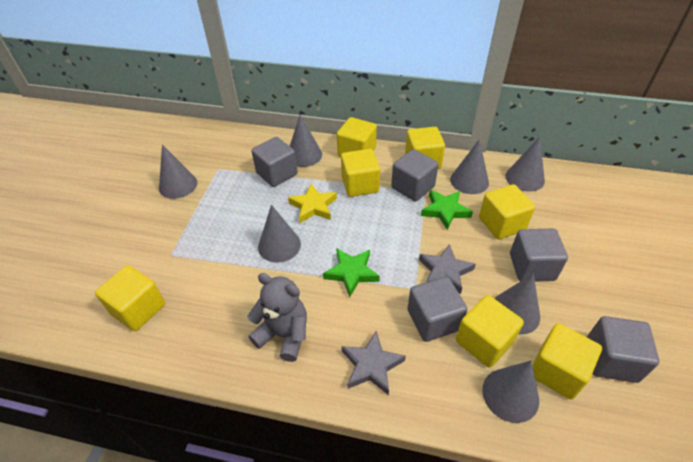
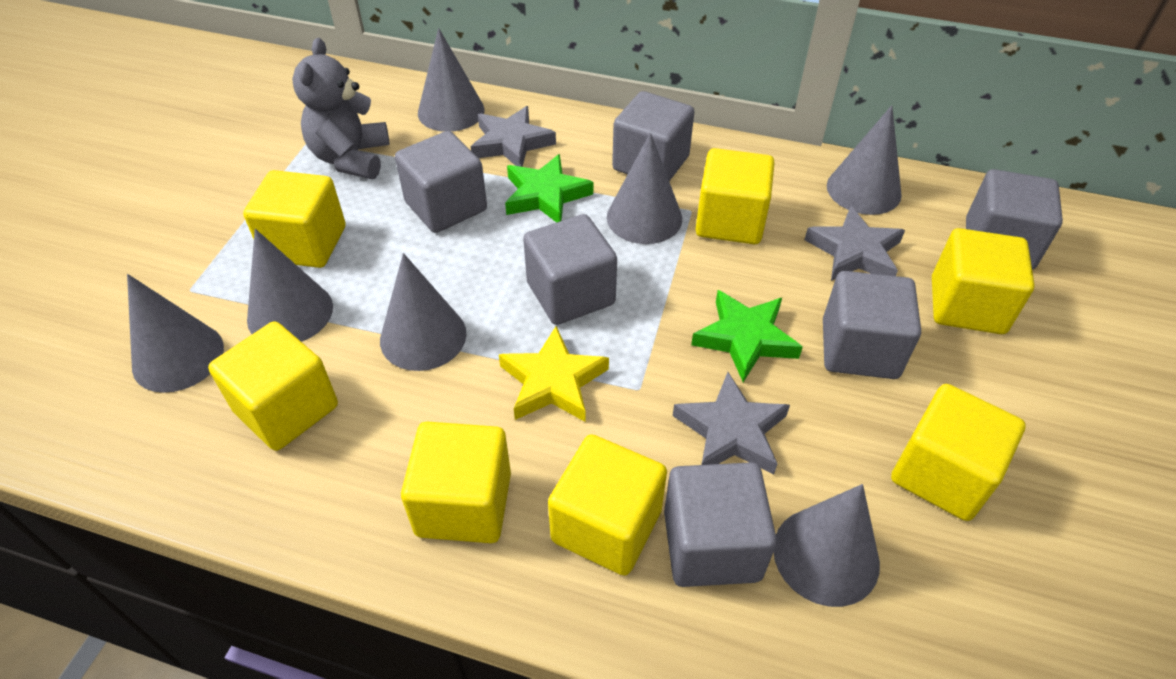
grey cube: [252,137,298,187] [391,149,439,202] [407,276,467,342] [510,228,568,281] [587,316,659,383] = 5 -> [395,131,487,233] [523,214,617,325] [612,91,694,181] [664,462,777,587] [823,271,921,379] [966,169,1063,270] = 6
grey star: [342,331,406,395] [419,244,476,294] = 2 -> [471,106,556,167] [673,372,790,475] [804,206,905,281] = 3

